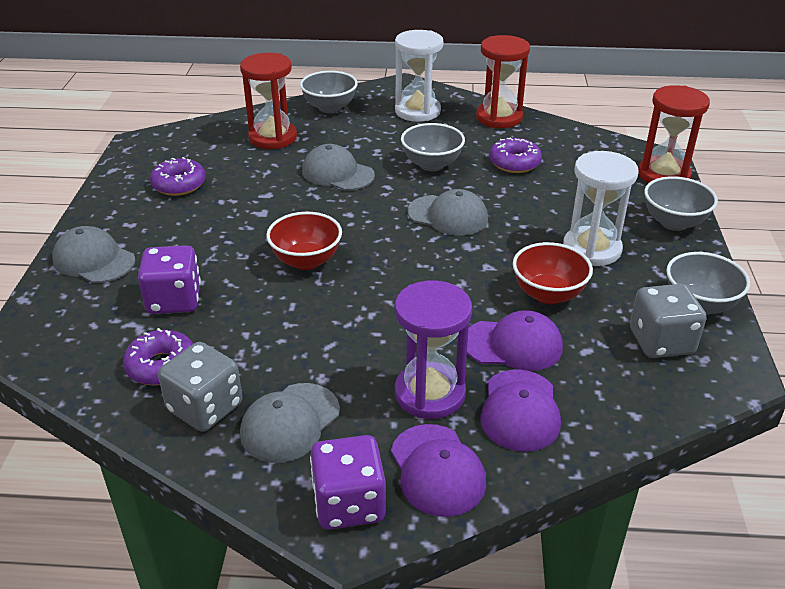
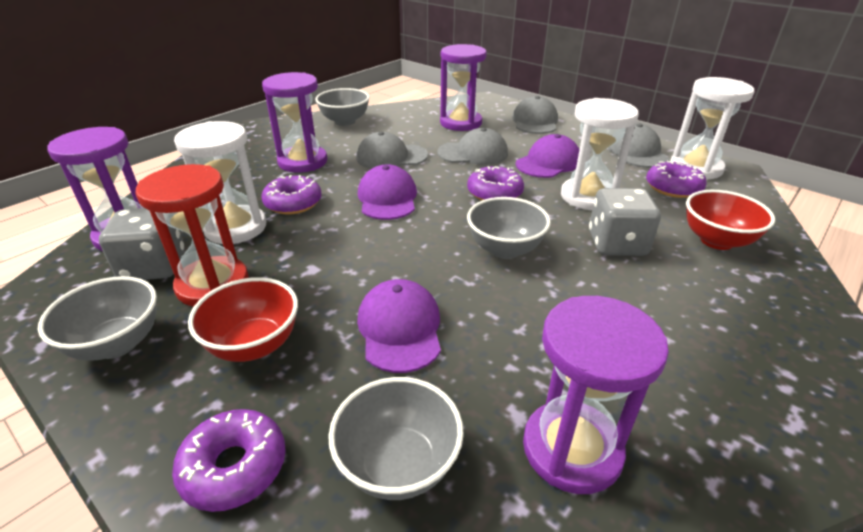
purple dice: [138,245,201,314] [310,435,386,530] = 2 -> none = 0
purple donut: [123,328,193,385] [150,157,206,196] [489,138,542,173] = 3 -> [172,409,286,512] [261,175,322,214] [467,166,524,201] [646,161,707,198] = 4
purple hourglass: [395,280,472,419] = 1 -> [47,127,144,251] [262,72,327,173] [440,44,487,131] [523,296,669,494] = 4
red hourglass: [240,53,297,149] [476,35,530,128] [638,85,710,183] = 3 -> [135,164,249,307] = 1
white hourglass: [395,30,444,122] [563,151,639,266] = 2 -> [174,121,266,244] [561,98,639,210] [670,77,754,180] = 3

